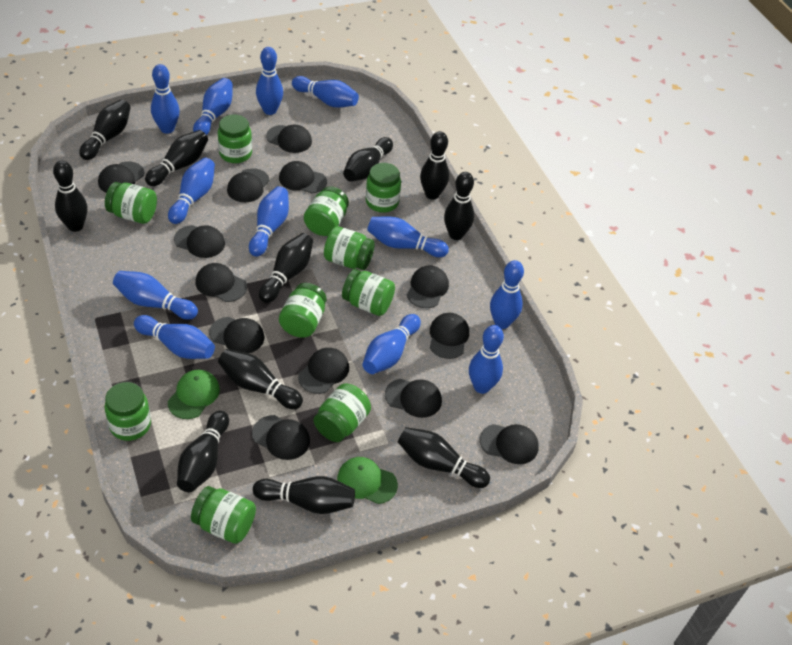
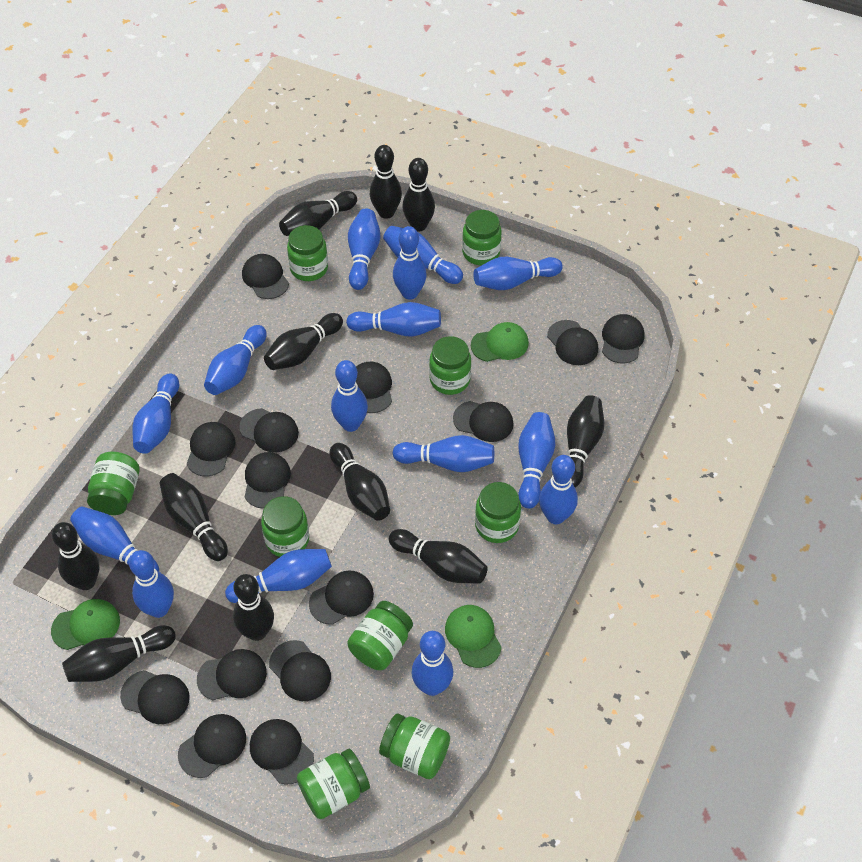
black cap: [98,161,144,193] [174,225,225,258] [195,263,247,302] [209,317,264,353] [227,168,270,202] [252,415,310,460] [266,124,312,153] [279,161,327,193] [298,348,349,394] [385,379,442,418] [407,265,449,308] [430,313,469,359] [480,424,539,464] = 13 -> [120,670,190,724] [178,714,246,778] [187,422,235,476] [197,649,267,700] [239,408,299,453] [242,254,289,299] [245,452,291,509] [250,719,314,785] [269,640,331,701] [309,570,374,625] [356,362,392,413] [453,401,514,442] [547,320,598,365] [602,314,644,364] = 14
blue bowling pin: [113,271,198,320] [134,315,215,359] [151,64,180,134] [168,158,215,224] [193,78,233,135] [249,186,289,257] [256,47,283,115] [292,76,359,108] [362,314,421,374] [367,216,449,257] [469,325,504,394] [490,260,524,329] = 12 -> [70,507,159,572] [129,550,174,618] [132,373,179,454] [204,325,267,395] [225,549,332,603] [331,360,368,432] [346,302,441,337] [348,209,381,290] [383,226,463,284] [392,435,494,472] [393,226,427,300] [412,631,453,696] [473,257,563,290] [518,412,555,509] [539,455,578,524] = 15
green cap: [168,370,220,419] [337,457,398,504] = 2 -> [51,599,120,650] [445,605,502,668] [471,322,529,362] = 3
green jar: [104,382,151,441] [105,182,157,224] [191,486,256,544] [218,114,252,163] [279,283,327,338] [304,186,349,236] [314,384,371,442] [324,226,375,270] [342,269,395,316] [366,163,401,213] = 10 -> [87,452,140,515] [261,496,309,557] [287,225,328,281] [297,749,370,819] [347,601,413,670] [379,714,450,779] [429,336,471,395] [462,210,502,265] [475,482,521,543] = 9

